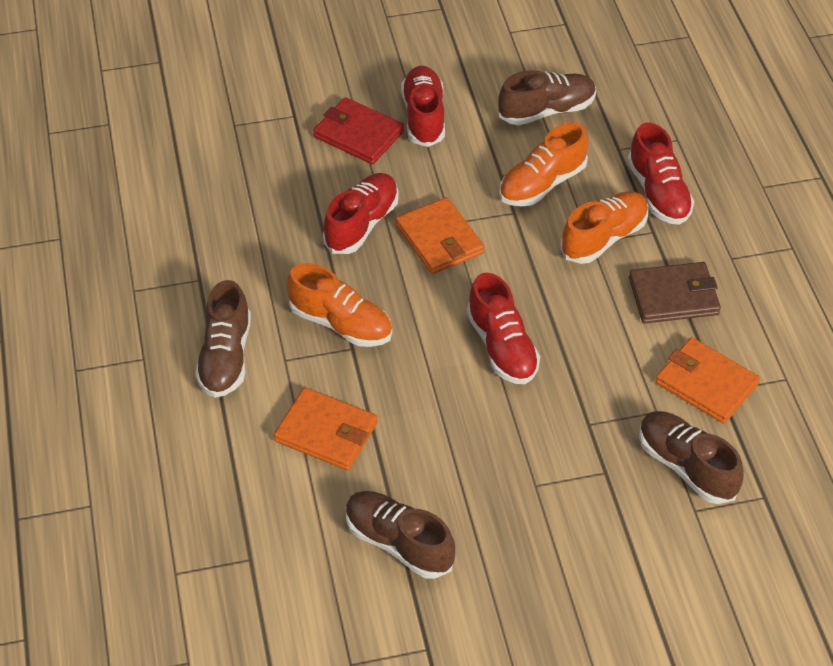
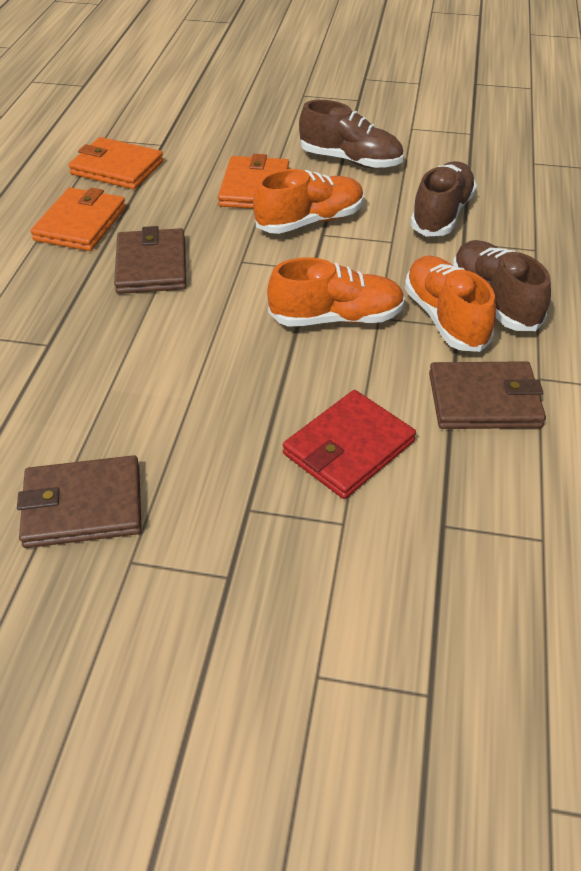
brown shoe: [195,280,251,398] [346,491,455,579] [498,70,596,125] [639,411,744,504] = 4 -> [299,100,403,169] [410,161,477,237] [453,240,551,331] = 3
brown wallet: [629,262,721,324] = 1 -> [17,455,142,548] [114,226,186,294] [429,361,546,429] = 3
red shoe: [323,173,399,254] [401,66,445,147] [467,273,540,384] [627,123,694,225] = 4 -> none = 0

